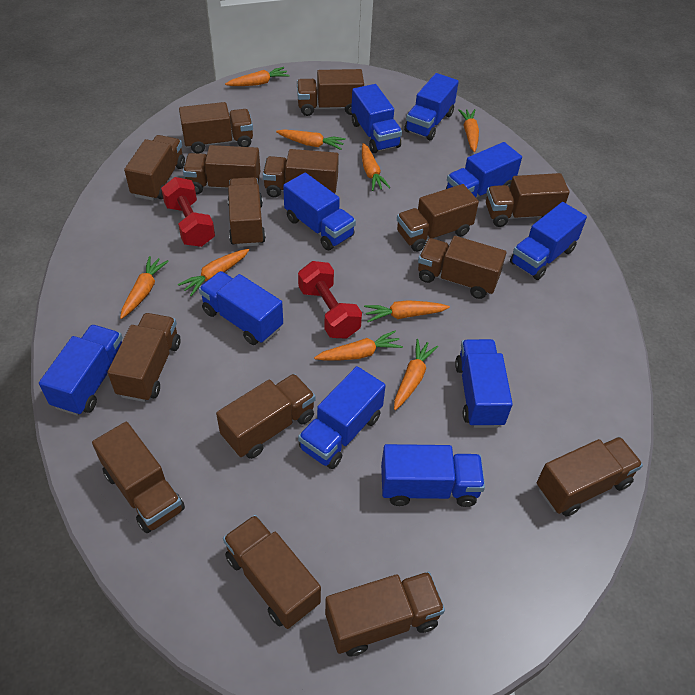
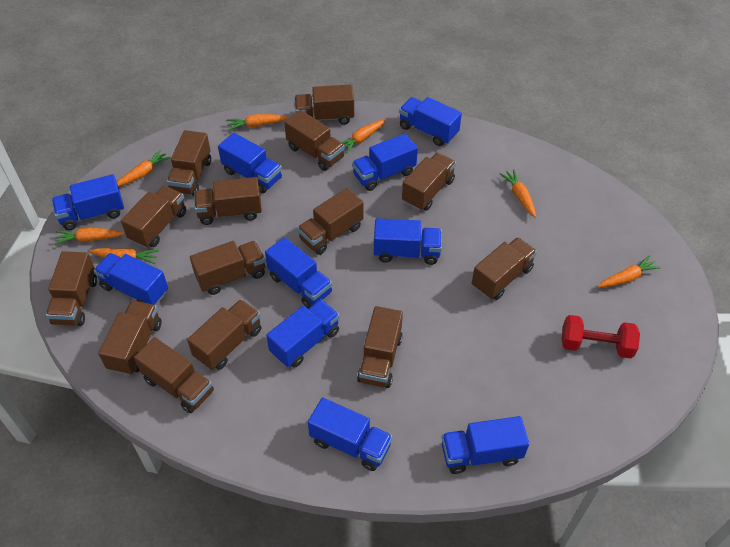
brown truck: [92,422,185,533] [107,313,180,402] [124,135,185,201] [179,102,253,153] [183,145,260,194] [216,374,316,459] [223,515,321,629] [228,177,266,247] [263,149,339,197] [297,69,364,116] [325,572,445,656] [397,184,479,252] [418,236,506,299] [486,173,570,227] [537,437,643,516] = 15 -> [46,251,97,326] [98,300,162,375] [121,186,186,248] [134,337,214,413] [167,130,211,196] [187,299,262,370] [190,241,266,295] [194,177,262,225] [284,110,345,171] [294,84,354,125] [297,188,364,255] [357,306,403,388] [402,153,456,211] [472,237,537,300] = 14
orange carrot: [120,256,169,319] [178,249,249,296] [225,67,290,86] [276,129,346,150] [314,331,403,360] [362,143,391,191] [364,300,450,322] [394,339,438,410] [458,109,479,152] = 9 -> [54,228,124,245] [89,248,159,264] [117,150,171,187] [227,114,288,130] [341,120,386,154] [500,169,536,218] [598,255,661,287] = 7
red dumbbell: [161,177,215,247] [298,261,362,339] = 2 -> [561,315,640,358] = 1

